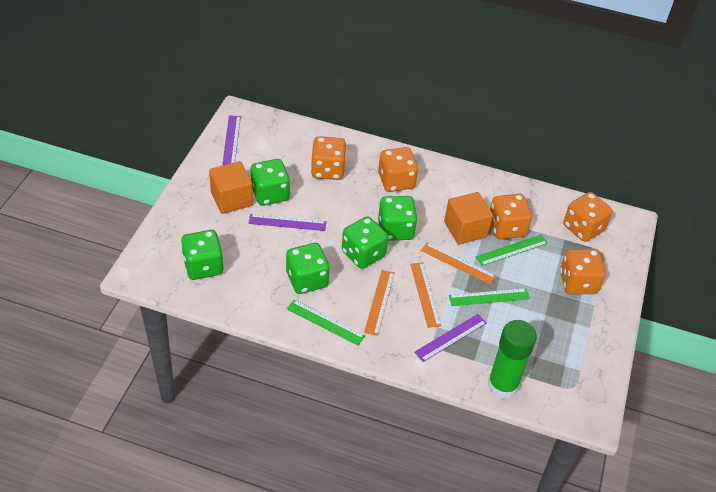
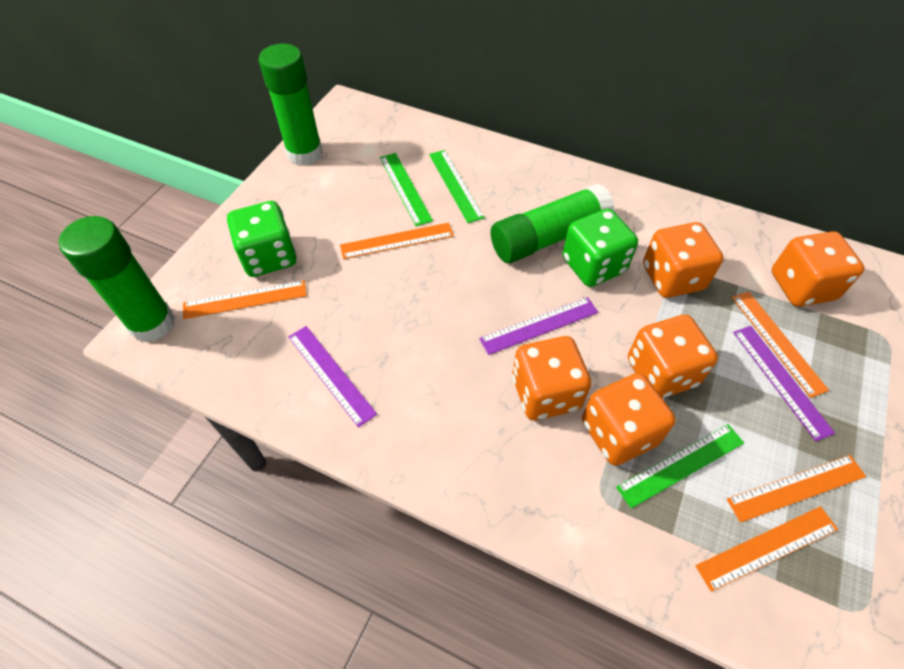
green dice: [181,230,224,280] [250,159,290,206] [286,243,330,294] [342,216,388,269] [378,196,417,241] = 5 -> [227,201,296,277] [562,209,638,287] = 2
green glue stick: [487,320,537,399] = 1 -> [59,216,175,342] [259,44,323,166] [490,183,615,263] = 3
orange cube: [209,161,253,214] [444,192,493,245] = 2 -> none = 0
orange ruler: [364,270,395,336] [410,262,441,328] [421,242,496,285] = 3 -> [183,280,307,319] [340,223,454,259] [695,506,838,592] [727,455,866,523] [732,291,829,398] = 5

